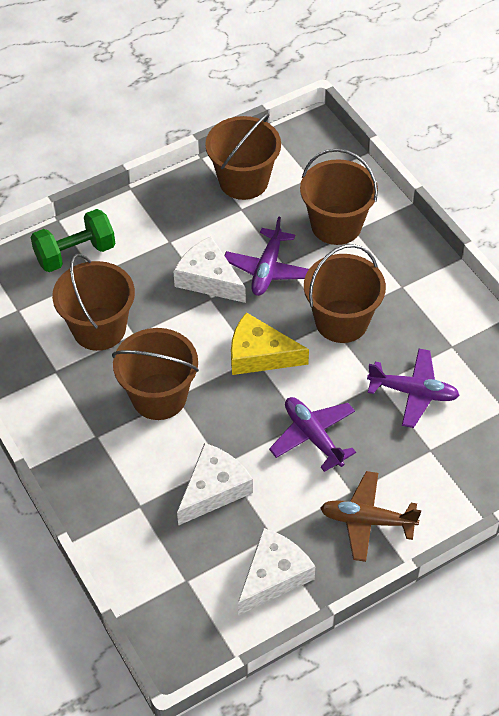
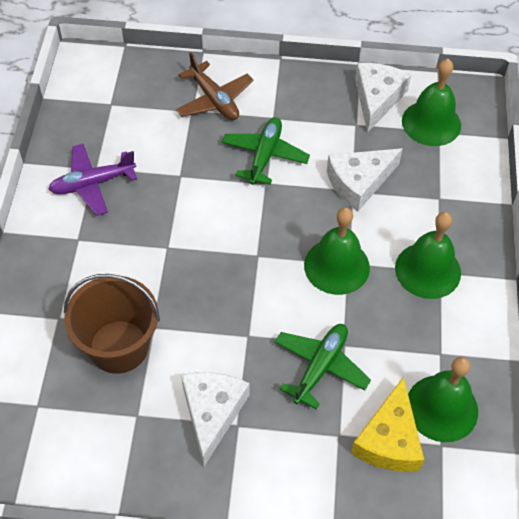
brown bucket: [52,254,135,351] [112,328,199,420] [205,113,281,200] [300,148,378,245] [304,244,386,343] = 5 -> [64,274,160,374] = 1
green bell: none = 0 -> [304,207,370,295] [395,212,461,299] [402,59,461,146] [408,357,478,442] = 4
green dumbbell: [31,209,115,272] = 1 -> none = 0
green plane: none = 0 -> [222,117,310,185] [275,324,371,409] = 2
purple plane: [224,216,309,296] [269,397,356,472] [367,349,459,428] = 3 -> [48,144,137,216] = 1

